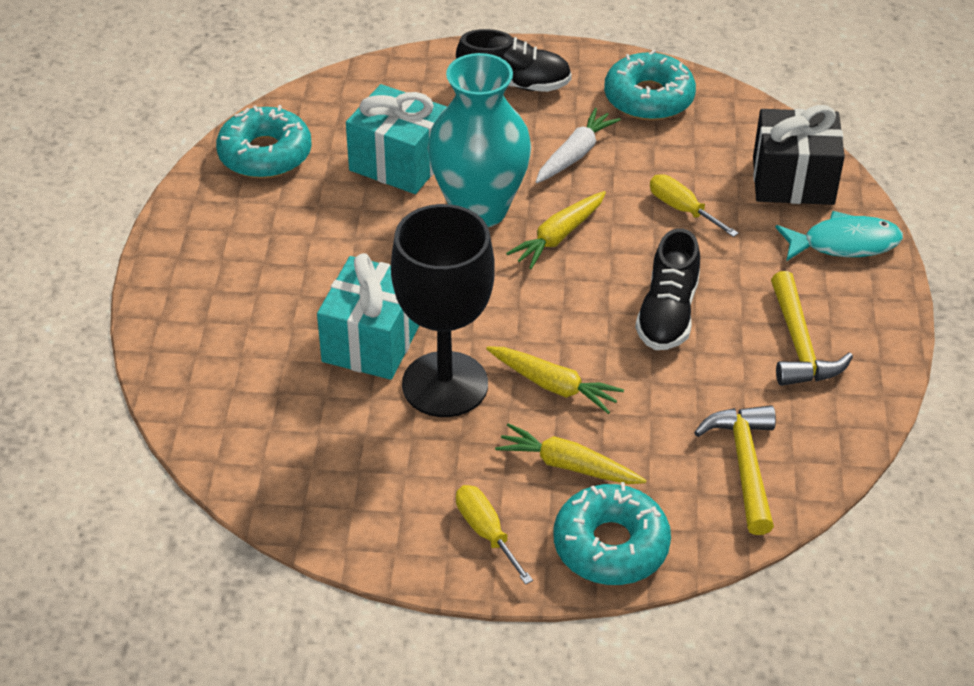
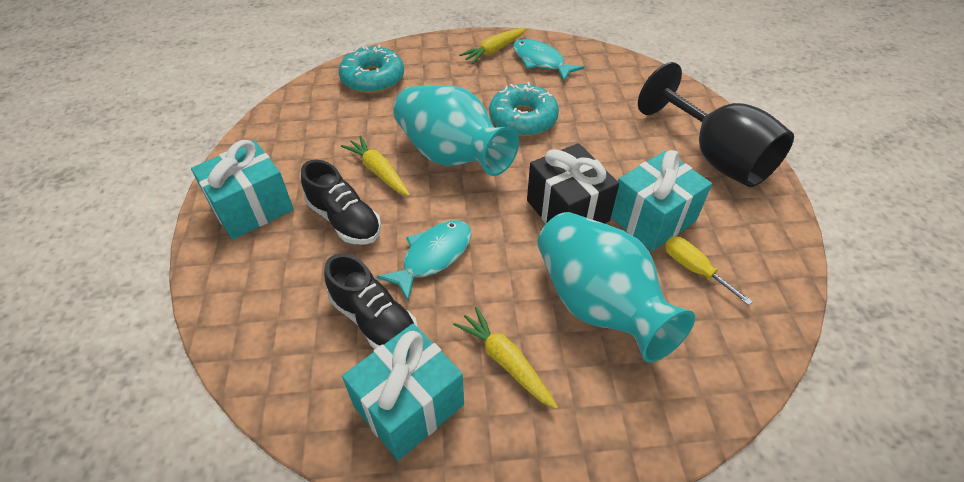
turquoise donut: [216,105,312,178] [553,482,671,585] [604,50,696,121] = 3 -> [339,44,404,93] [489,82,559,136] = 2
turquoise fish: [775,211,903,261] = 1 -> [377,220,472,301] [513,39,584,81] = 2
turquoise gift: [317,253,419,380] [346,84,447,194] = 2 -> [191,140,294,240] [342,323,464,461] [611,150,712,251] = 3
turquoise vase: [428,53,531,227] = 1 -> [393,85,519,176] [538,212,695,363] = 2
white carrot: [536,108,621,183] = 1 -> none = 0
yellow hammer: [694,405,776,535] [771,271,853,386] = 2 -> none = 0
yellow screwdriver: [456,485,533,585] [650,174,738,237] = 2 -> [665,236,753,306] = 1

